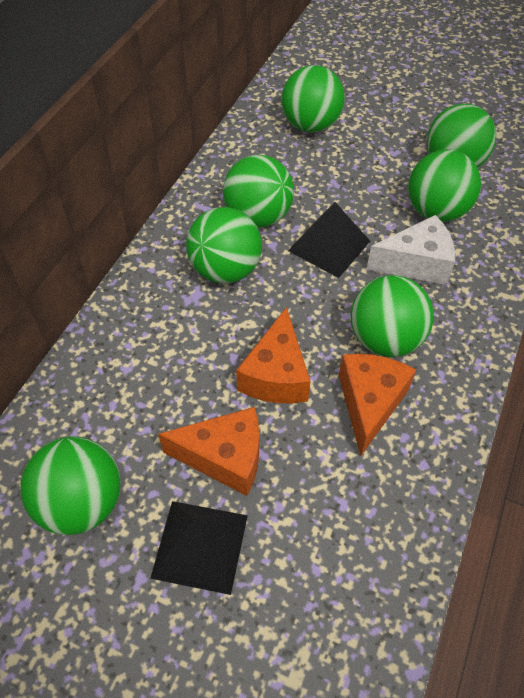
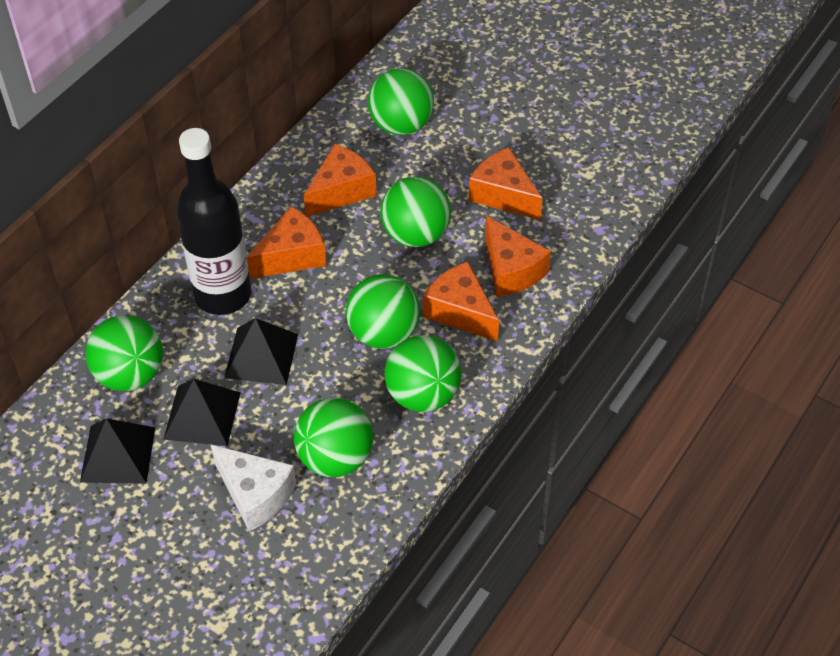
black bottle: none = 0 -> [176,128,251,315] = 1
black pyramid: [150,501,248,595] [288,202,370,278] = 2 -> [80,418,155,484] [163,379,241,446] [224,318,298,385] = 3
green ball: [20,436,120,535] [186,207,262,284] [223,155,294,228] [281,65,345,133] [351,275,434,357] [408,149,481,222] [427,104,496,168] = 7 -> [85,315,163,391] [294,398,373,477] [346,274,420,349] [368,68,434,135] [380,176,451,247] [384,335,461,412] = 6
orange cheese: [158,407,259,496] [236,307,311,403] [339,354,416,456] = 3 -> [247,207,327,279] [304,144,377,217] [423,261,499,342] [469,147,543,220] [485,216,551,297] = 5

